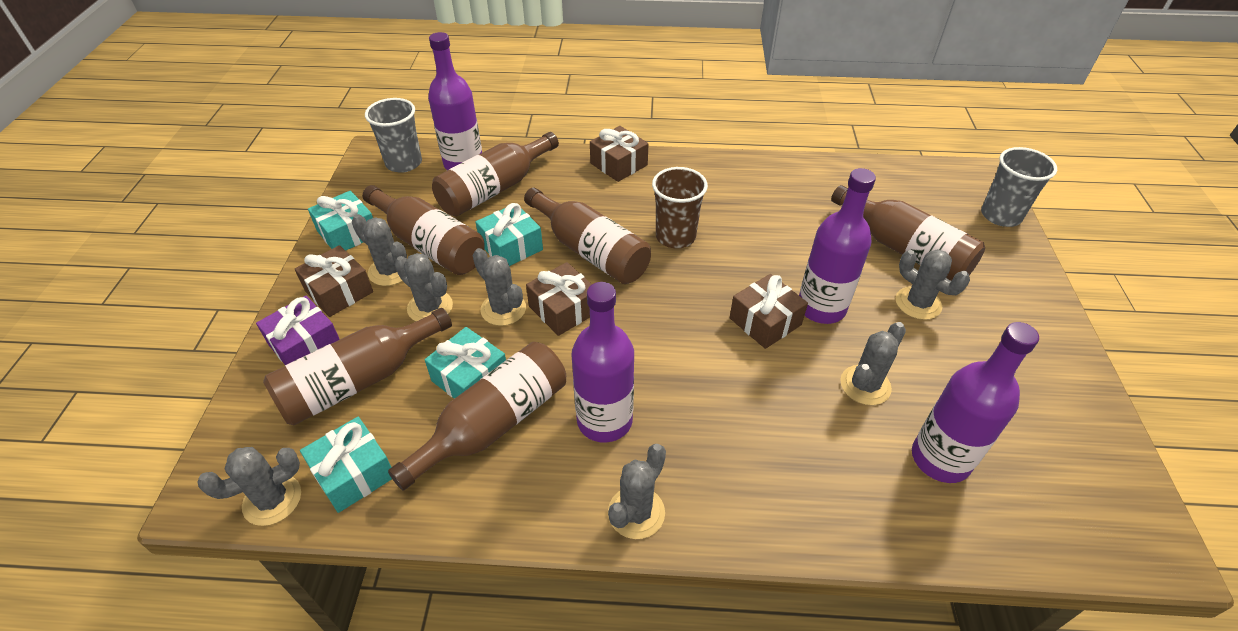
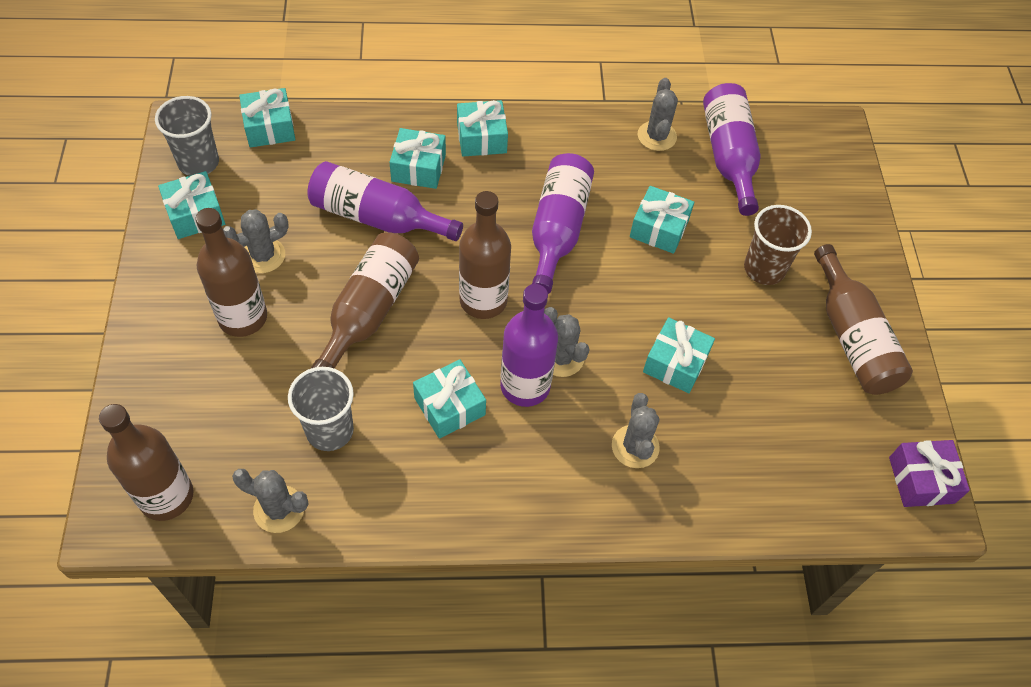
brown bottle: [263,308,452,425] [362,185,485,275] [388,342,566,491] [432,132,559,217] [524,188,651,284] [831,185,985,281] = 6 -> [99,404,194,521] [195,208,267,337] [311,232,419,369] [459,191,511,319] [814,244,913,395] = 5
brown gift: [295,245,373,317] [526,262,592,336] [590,126,648,182] [730,274,808,349] = 4 -> none = 0
grey cactus: [198,447,301,526] [352,214,407,286] [395,253,453,321] [473,248,526,326] [608,444,666,539] [840,322,906,405] [896,249,970,320] = 7 -> [223,210,289,273] [232,469,309,533] [544,307,590,377] [612,393,660,468] [638,78,678,151] = 5
turquoise gift: [300,417,392,513] [308,190,373,251] [425,327,506,399] [476,203,543,266] = 4 -> [158,171,225,239] [239,88,296,148] [390,128,446,189] [413,360,486,439] [457,100,508,157] [630,186,694,254] [643,317,715,393] = 7

